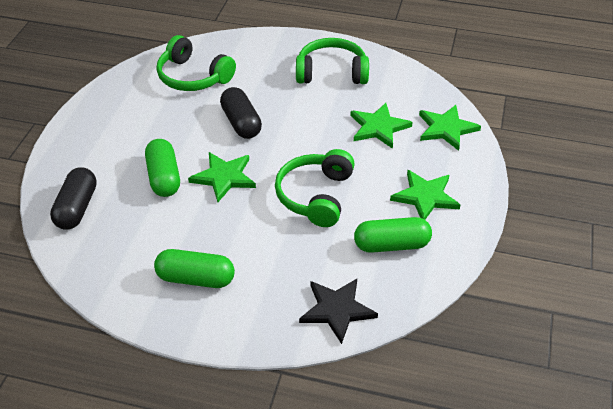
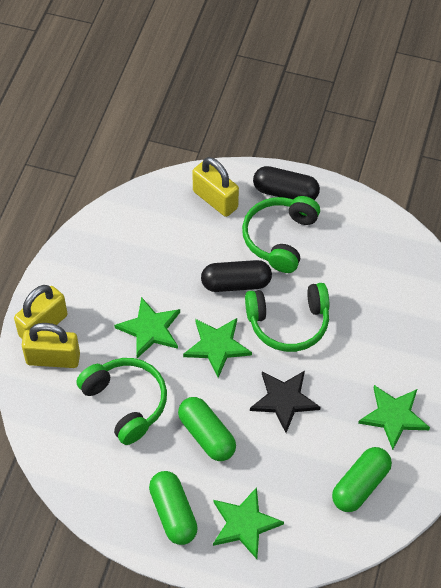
yellow padlock: none = 0 -> [14,285,67,339] [22,323,80,368] [192,157,239,217] = 3

